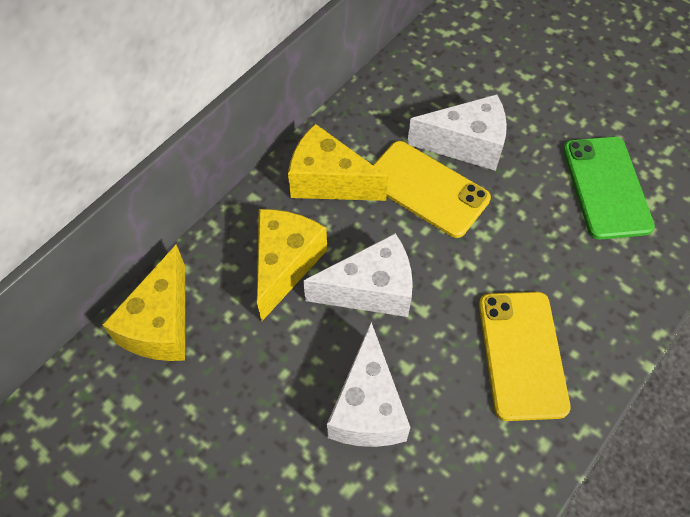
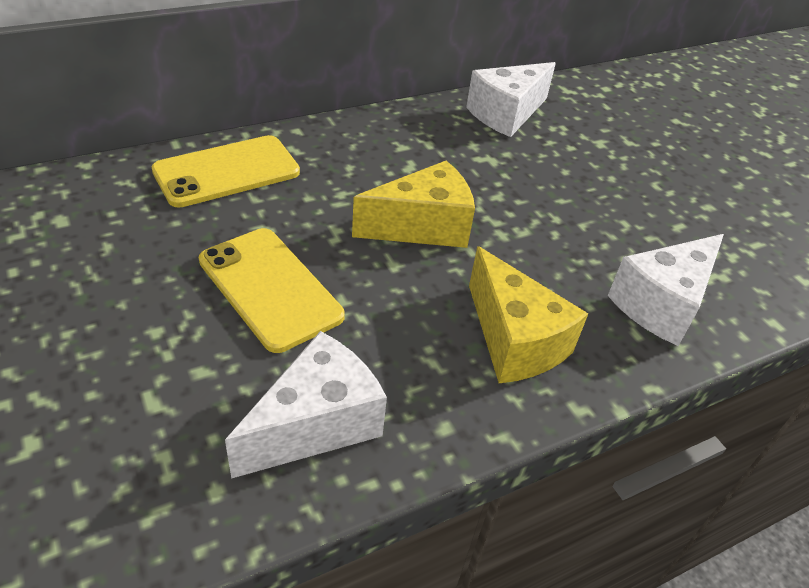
green phone: [563,137,655,239] = 1 -> none = 0
yellow cheese: [102,245,185,361] [257,209,327,321] [288,124,388,201] = 3 -> [352,161,475,248] [469,246,588,383] = 2

